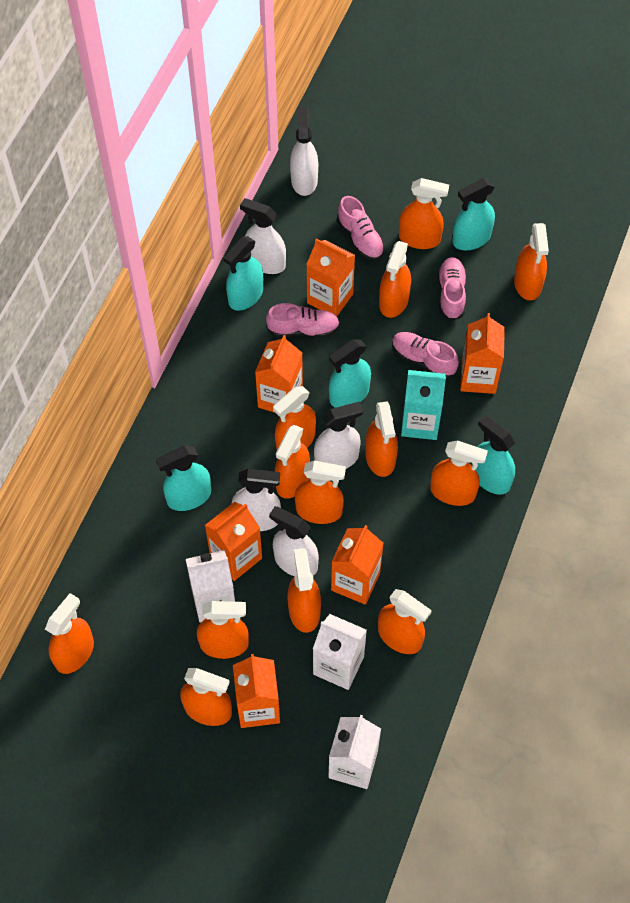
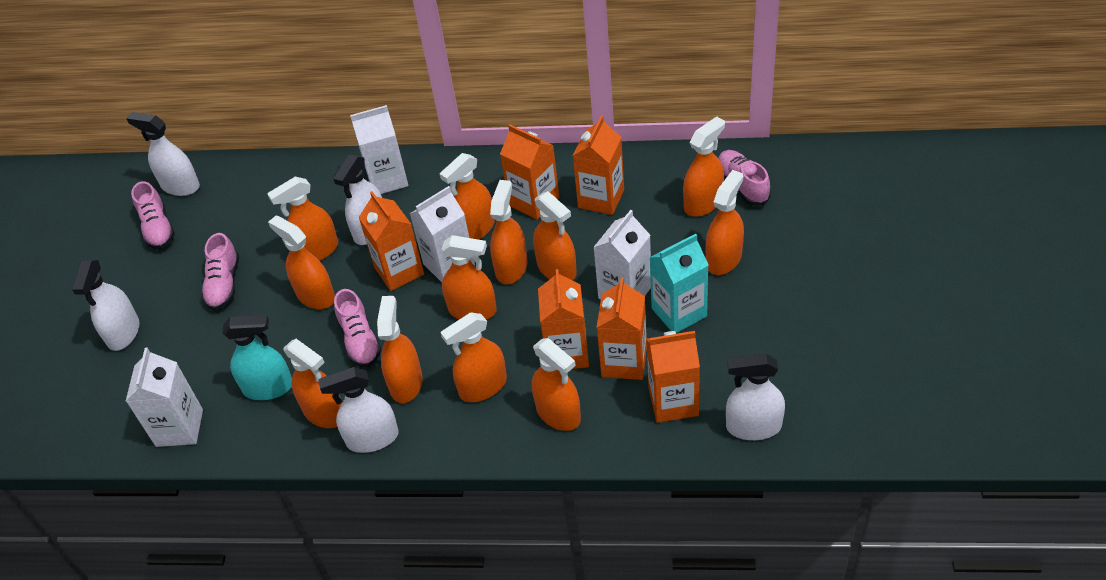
orange spray bottle: [45,593,94,674] [180,668,232,726] [197,601,249,659] [273,386,316,450] [275,425,310,499] [287,548,321,633] [295,461,346,524] [365,401,398,477] [378,589,432,654] [379,241,411,318] [399,178,449,249] [430,440,488,506] [514,223,549,301] = 13 -> [267,176,338,261] [268,216,335,309] [283,339,342,428] [377,296,423,403] [440,153,495,240] [440,312,507,402] [442,235,497,319] [490,180,527,284] [532,338,581,431] [533,191,577,281] [683,116,725,217] [706,170,744,275] = 12
turquoise spray bottle: [156,446,211,511] [223,236,263,311] [329,339,371,408] [452,178,495,250] [472,415,515,495] = 5 -> [222,315,292,400] = 1
white carton: [186,550,235,622] [313,614,367,690] [328,715,381,789] = 3 -> [126,348,203,447] [350,105,408,194] [410,186,475,282] [593,210,651,299] = 4

